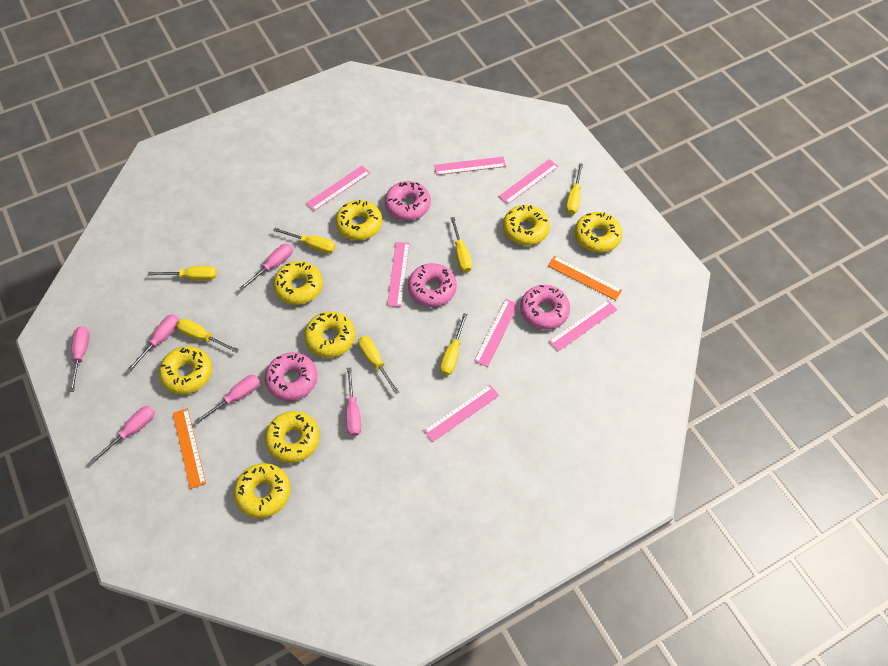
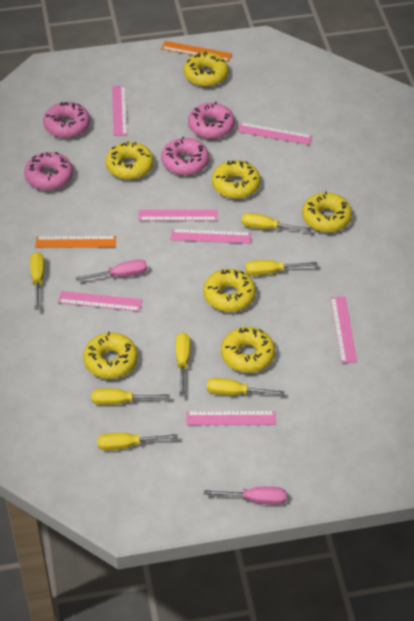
pink screwdriver: [69,326,90,392] [90,406,155,464] [127,314,179,372] [195,375,260,424] [240,244,293,290] [346,367,361,436] = 6 -> [75,259,147,281] [204,487,286,505] = 2
yellow donut: [159,346,212,394] [234,463,290,518] [265,411,320,463] [273,261,323,305] [304,311,355,358] [335,200,382,240] [503,205,550,245] [575,212,622,253] = 8 -> [83,332,138,379] [105,141,154,180] [184,51,229,87] [203,269,256,312] [212,160,260,199] [221,327,275,373] [302,191,352,232] = 7

